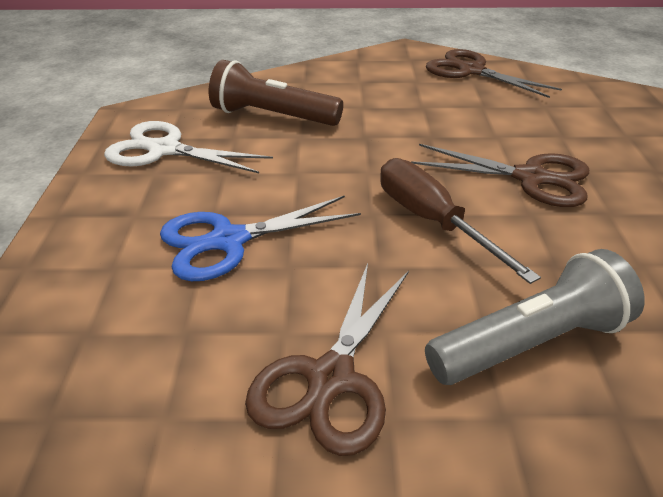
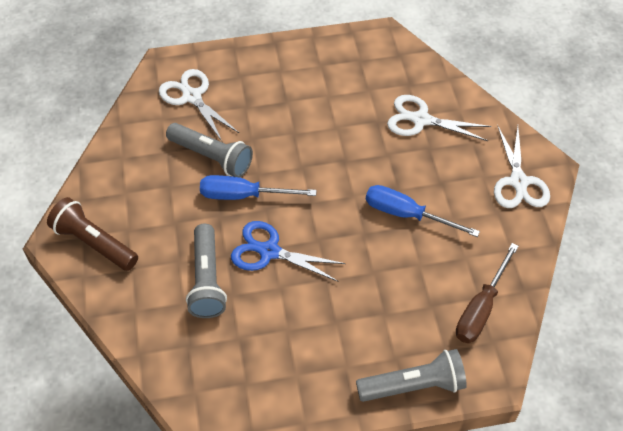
blue screwdriver: none = 0 -> [200,175,317,200] [366,185,480,237] = 2
brown scissors: [245,263,409,456] [411,144,589,207] [426,49,562,98] = 3 -> none = 0
grey flashlight: [425,249,645,385] = 1 -> [166,123,253,177] [186,224,227,318] [356,349,467,402] = 3
white scissors: [104,121,273,173] = 1 -> [159,69,239,141] [387,95,492,141] [494,125,550,208] = 3

